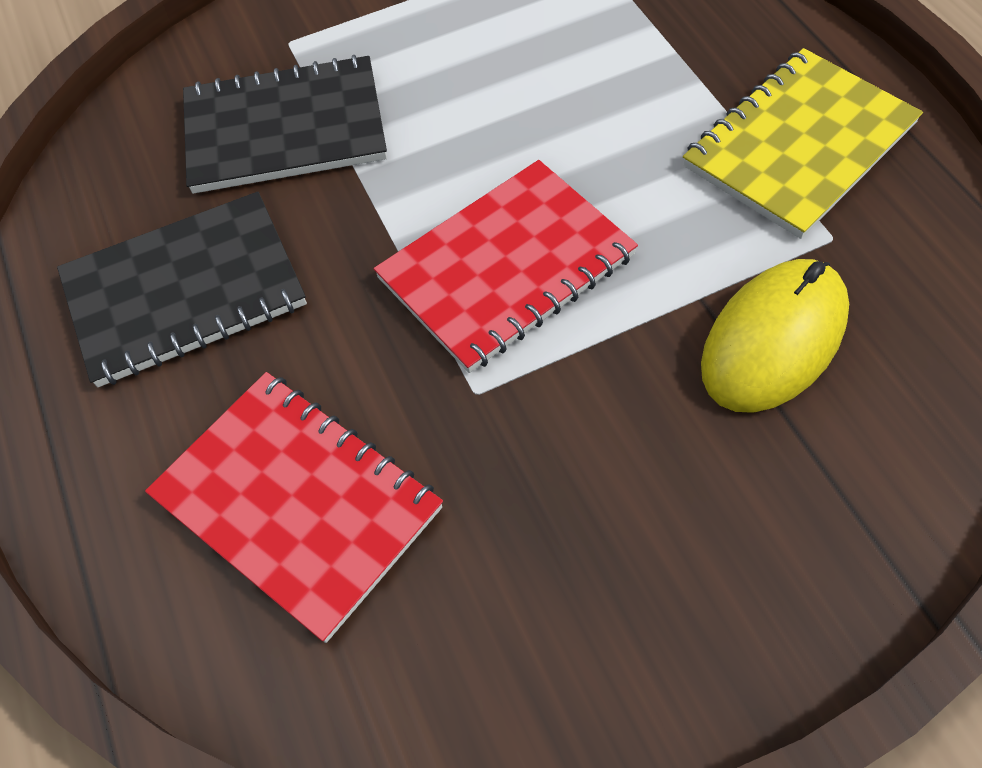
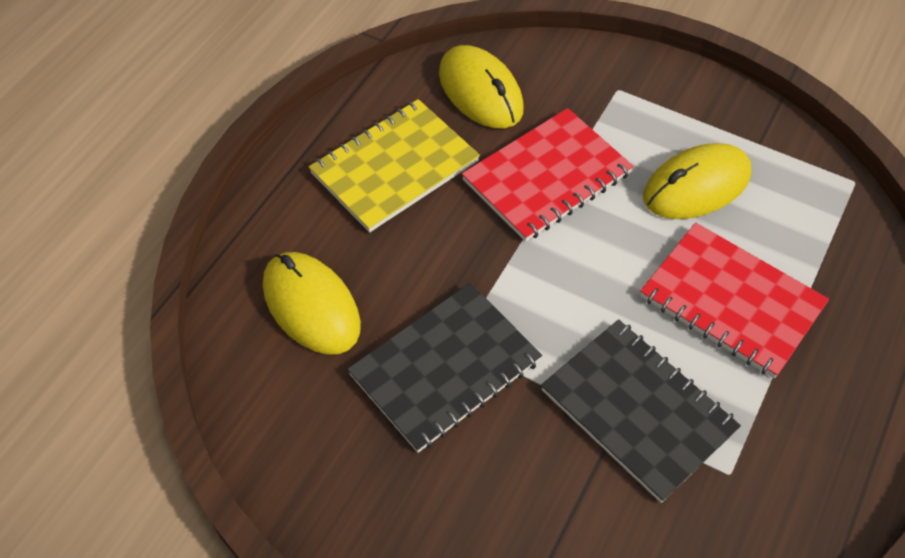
yellow mouse: [701,259,849,413] = 1 -> [263,252,361,355] [439,45,524,129] [643,143,751,219] = 3

